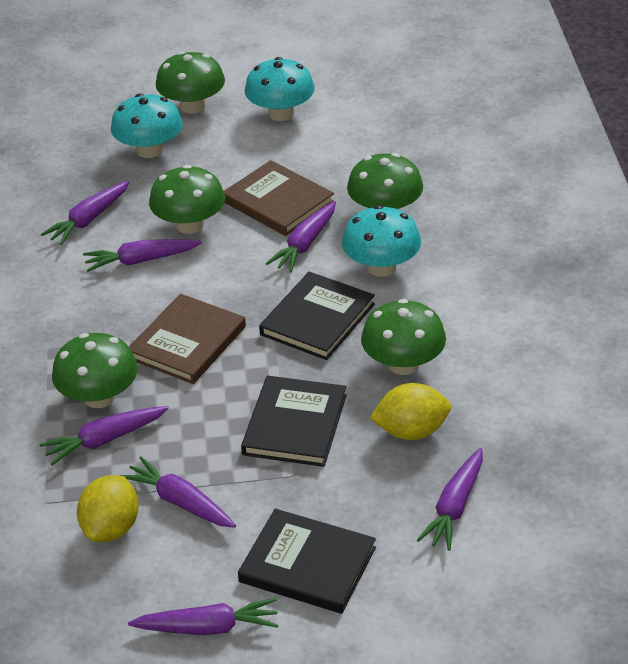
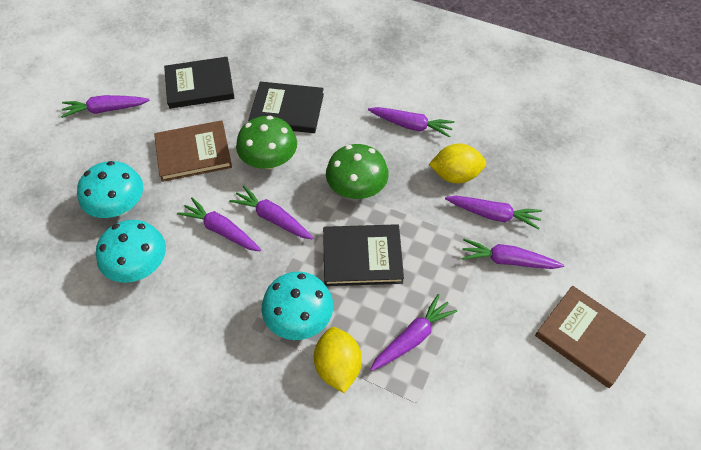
green mushroom: [52,333,138,408] [149,165,225,234] [156,51,225,114] [347,153,423,210] [361,299,446,375] = 5 -> [236,116,297,169] [326,144,389,199] = 2

